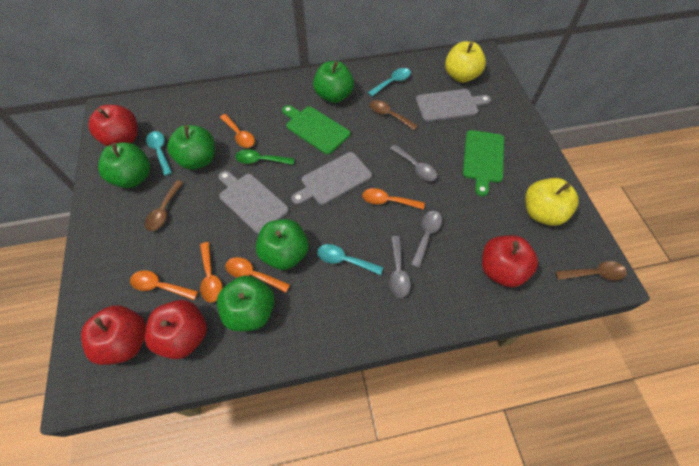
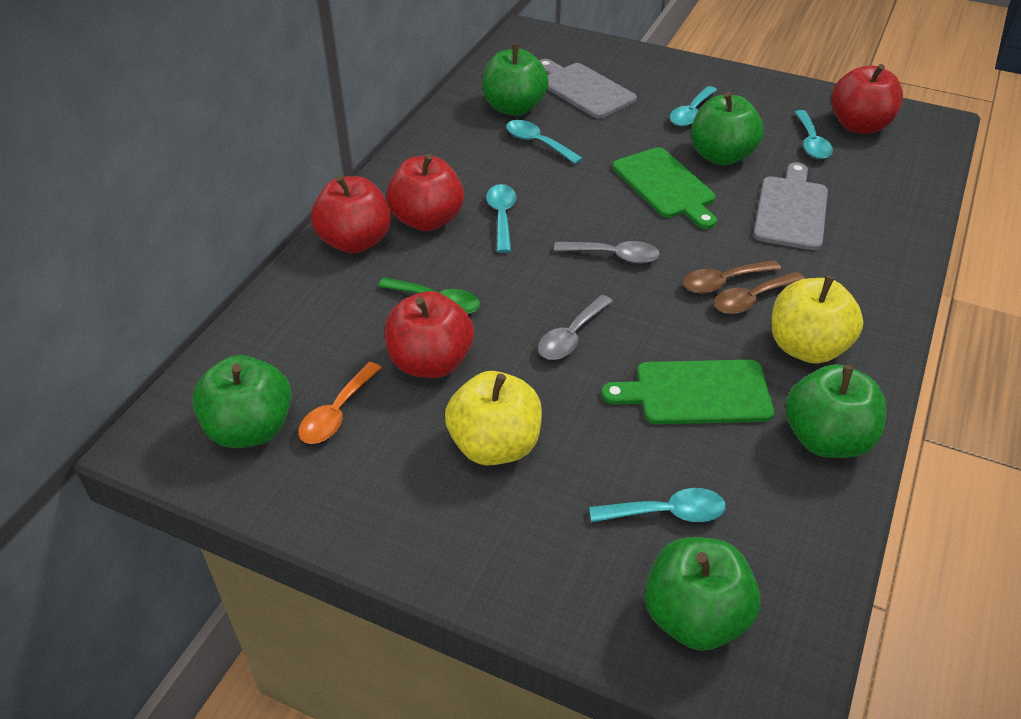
brown spoon: [145,180,183,231] [369,100,418,130] [555,261,627,281] = 3 -> [683,260,781,293] [714,271,805,314] = 2
grey cutting board: [219,171,289,234] [291,152,372,205] [416,89,491,122] = 3 -> [539,59,637,119] [753,162,828,250] = 2
grey spoon: [389,236,411,298] [390,145,437,181] [411,211,442,268] = 3 -> [538,295,613,360] [554,241,660,264] = 2
orange spoon: [130,270,198,300] [200,242,222,302] [220,114,255,148] [225,257,290,293] [362,188,425,210] = 5 -> [298,362,382,444] = 1
turquoise spoon: [146,131,172,176] [317,244,383,275] [368,68,411,96] = 3 -> [486,184,517,253] [506,120,583,164] [589,488,726,522] [670,86,717,126] [795,110,833,159] = 5

